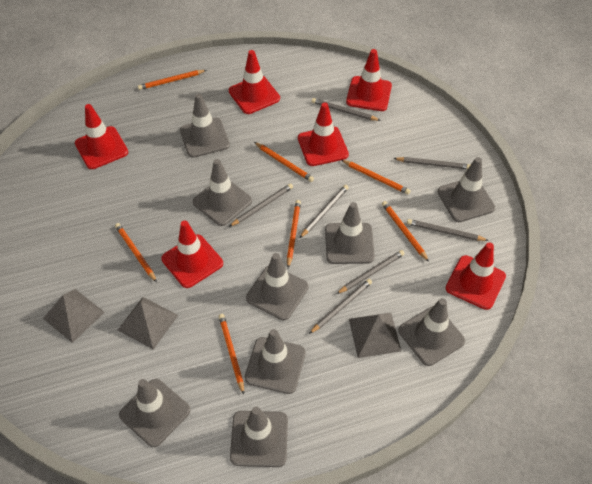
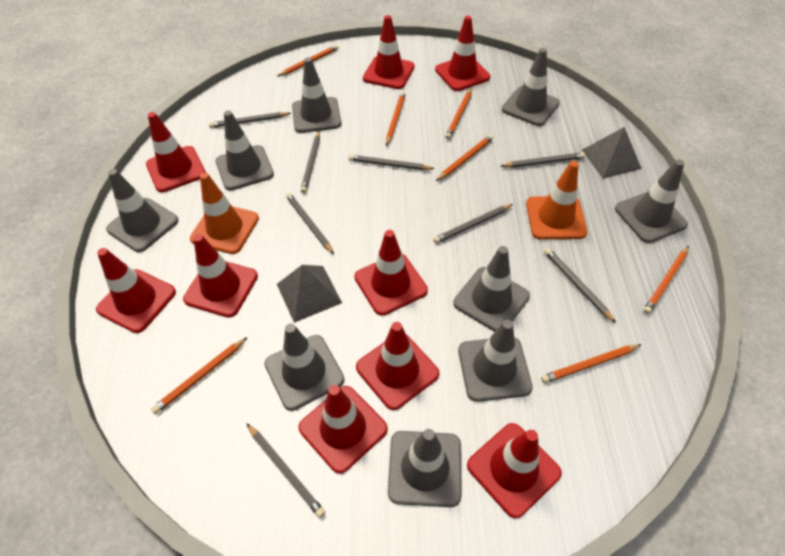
grey pencil: [229,183,293,227] [300,185,349,238] [309,279,372,334] [312,98,381,121] [337,250,405,294] [393,157,470,169] [407,219,489,241] = 7 -> [209,112,291,128] [247,424,325,518] [286,193,334,254] [300,132,320,193] [349,155,435,170] [433,204,513,244] [501,152,585,168] [544,248,616,323] = 8
grey pyramid: [43,289,105,343] [118,297,178,350] [349,313,401,358] = 3 -> [277,265,342,323] [582,127,642,179] = 2
orange traffic cone: none = 0 -> [190,173,259,254] [526,161,588,239] = 2
red traffic cone: [75,104,128,169] [161,220,223,288] [229,50,280,114] [298,102,349,166] [346,49,392,111] [446,242,506,310] = 6 -> [96,248,176,333] [146,112,206,192] [183,234,258,318] [299,385,388,474] [354,230,428,316] [356,322,439,410] [363,15,415,89] [435,16,490,91] [467,423,562,518] = 9

